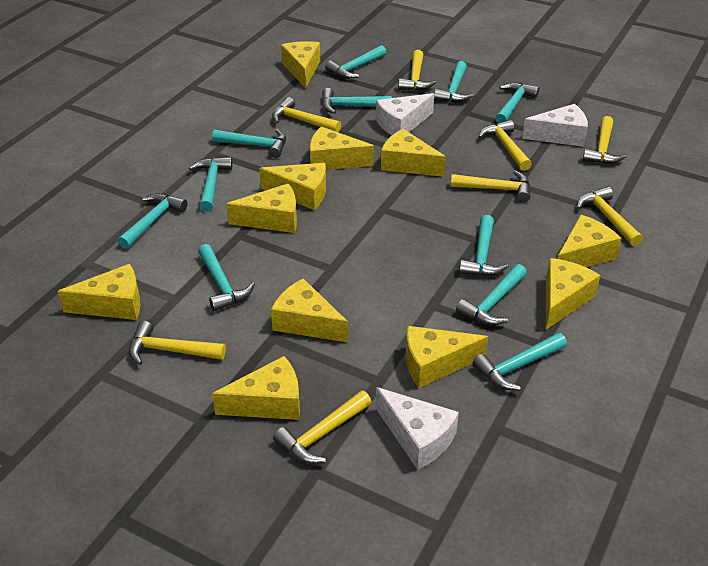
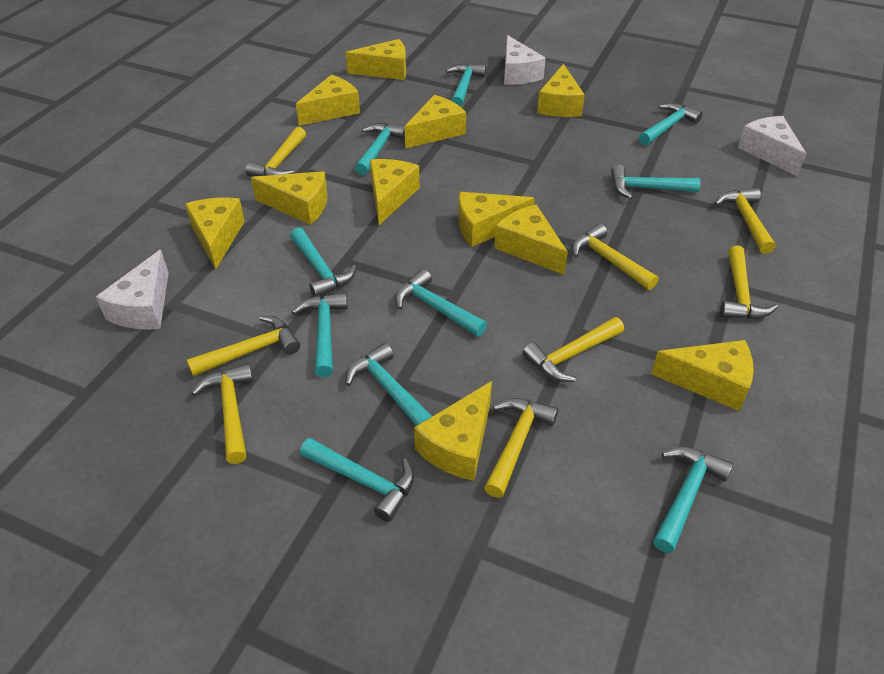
turquoise hammer: [118,193,187,249] [189,157,232,212] [198,244,255,311] [212,129,286,158] [322,88,392,114] [325,45,386,79] [434,61,473,103] [456,264,527,326] [459,215,509,276] [472,333,567,390] [495,83,539,123] = 11 -> [290,227,356,296] [292,293,348,377] [300,438,414,522] [346,343,432,426] [355,123,405,175] [395,269,487,337] [446,63,486,107] [611,165,701,199] [639,103,703,146] [653,447,733,553] = 10

